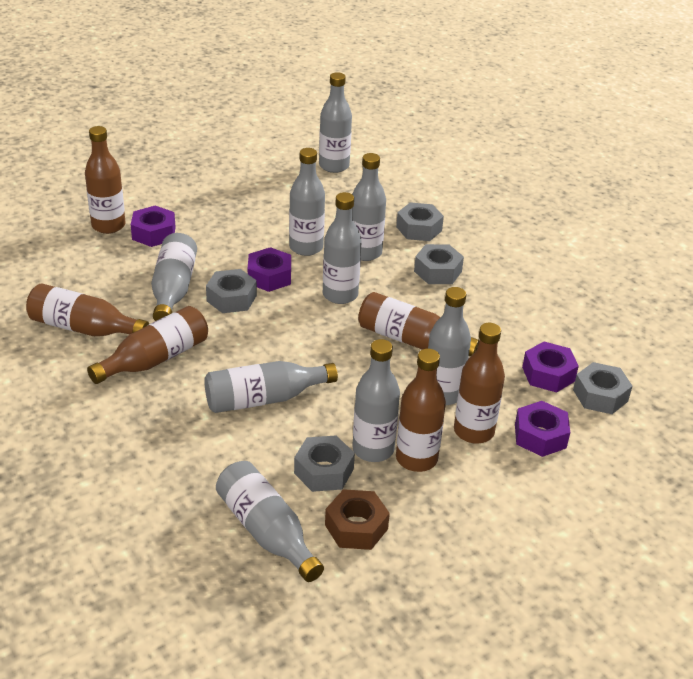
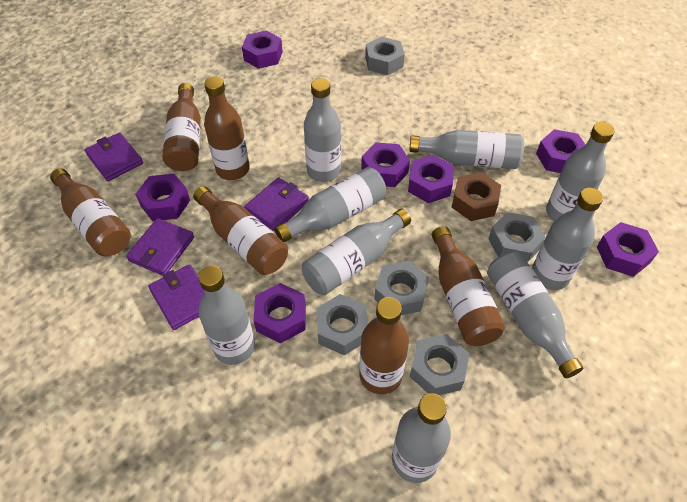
purple nut: [131,206,176,247] [248,247,291,292] [515,401,570,457] [522,342,579,392] = 4 -> [136,174,190,221] [242,30,283,69] [254,283,306,344] [361,142,410,187] [408,155,454,203] [536,129,586,173] [597,222,659,277] = 7
purple wallet: none = 0 -> [85,132,143,181] [126,218,194,276] [148,264,205,330] [244,177,309,232] = 4

